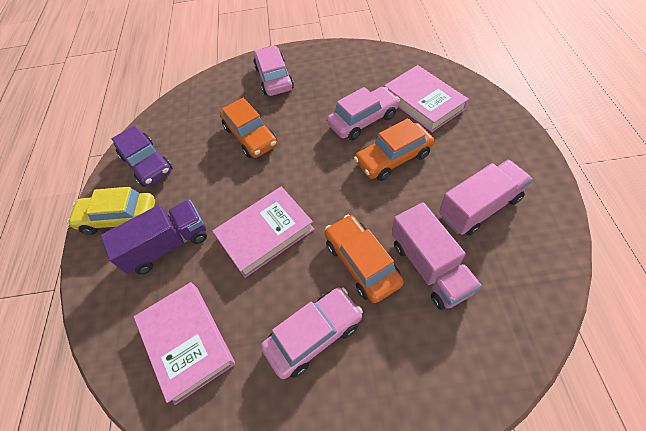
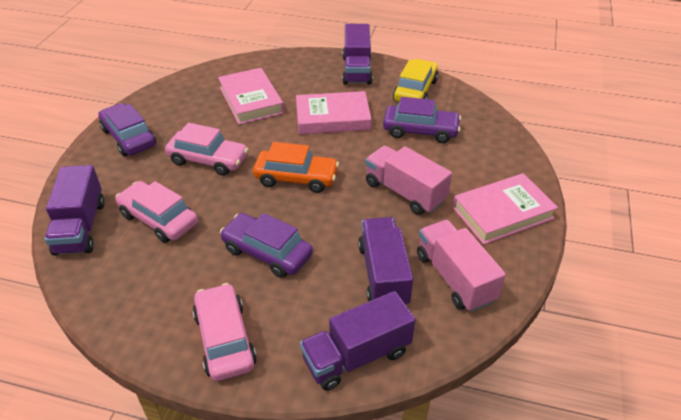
orange car: [220,97,277,158] [325,215,404,303] [354,118,435,181] = 3 -> [253,142,339,193] = 1
purple car: [112,125,172,187] = 1 -> [98,103,156,156] [220,213,313,278] [383,97,461,143] = 3
purple truck: [101,200,207,275] = 1 -> [45,165,105,256] [300,291,416,391] [342,24,373,85] [358,217,413,304] = 4

